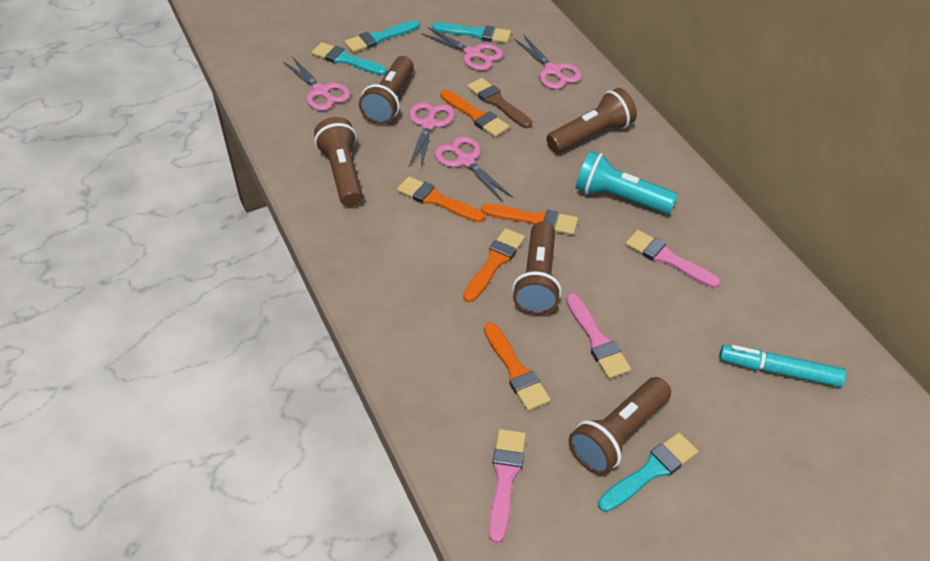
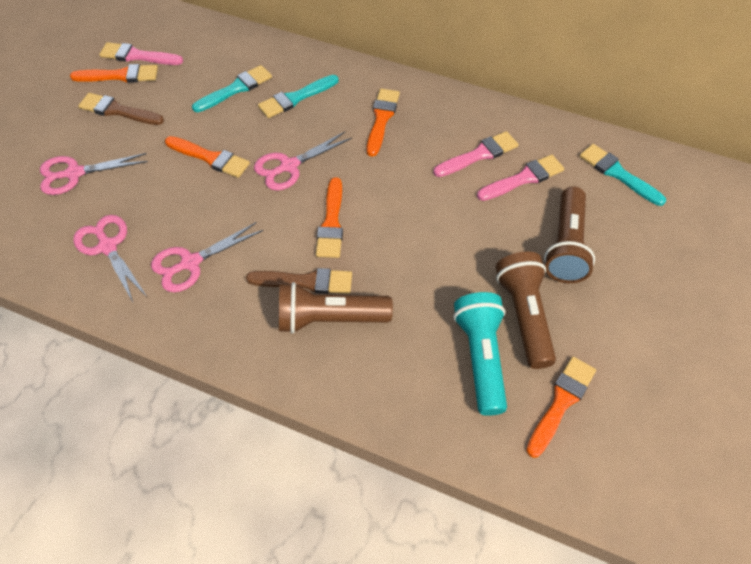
brown brush: [467,78,532,128] = 1 -> [78,93,164,125] [246,268,352,294] = 2
brown flashlight: [314,117,363,207] [359,56,414,124] [512,221,561,315] [546,88,637,153] [569,377,671,475] = 5 -> [279,282,393,334] [496,252,556,369] [544,186,595,283] = 3
pink scissors: [283,57,351,111] [409,102,455,168] [421,28,503,71] [434,136,513,202] [514,35,582,89] = 5 -> [40,153,148,195] [73,215,146,302] [151,222,263,292] [254,132,352,191] = 4
turquoise brush: [312,42,387,75] [344,20,420,53] [432,22,511,43] [598,432,698,512] = 4 -> [192,65,272,112] [258,75,339,118] [580,144,666,206] = 3
turquoise marker: [719,345,846,387] = 1 -> none = 0

